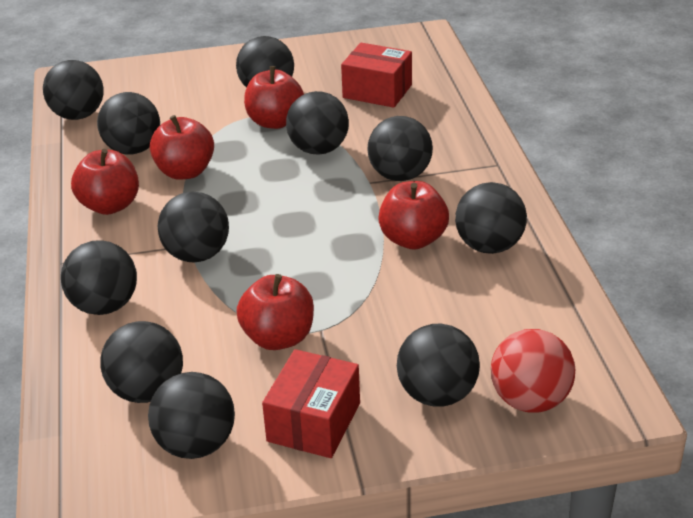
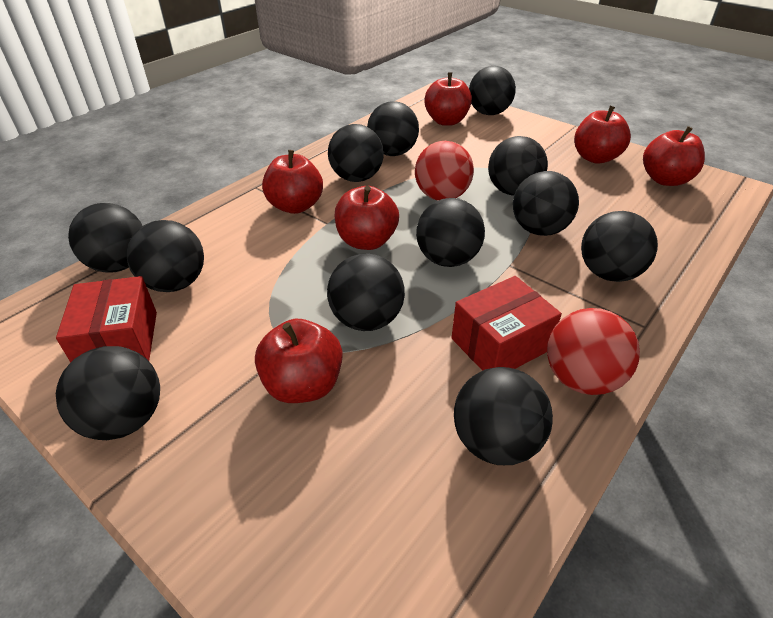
black ball: [43,60,104,120] [61,240,137,315] [97,92,160,155] [100,321,183,403] [148,372,235,459] [158,192,229,262] [236,36,294,88] [286,91,349,155] [367,116,433,181] [397,324,480,407] [455,182,527,254] = 11 -> [56,346,160,440] [68,203,142,272] [126,220,204,292] [327,254,405,331] [328,124,384,182] [367,101,419,156] [416,198,485,267] [454,367,553,465] [469,66,516,115] [488,136,548,196] [513,171,579,236] [581,211,658,282] = 12
red apple: [71,149,139,215] [150,115,214,180] [237,274,314,350] [244,66,304,129] [378,181,449,250] = 5 -> [255,319,343,403] [262,150,323,214] [334,186,399,250] [424,73,472,126] [574,106,631,164] [643,126,705,186] = 6
red ball: [491,329,575,413] = 1 -> [415,141,474,200] [547,308,640,395] = 2

